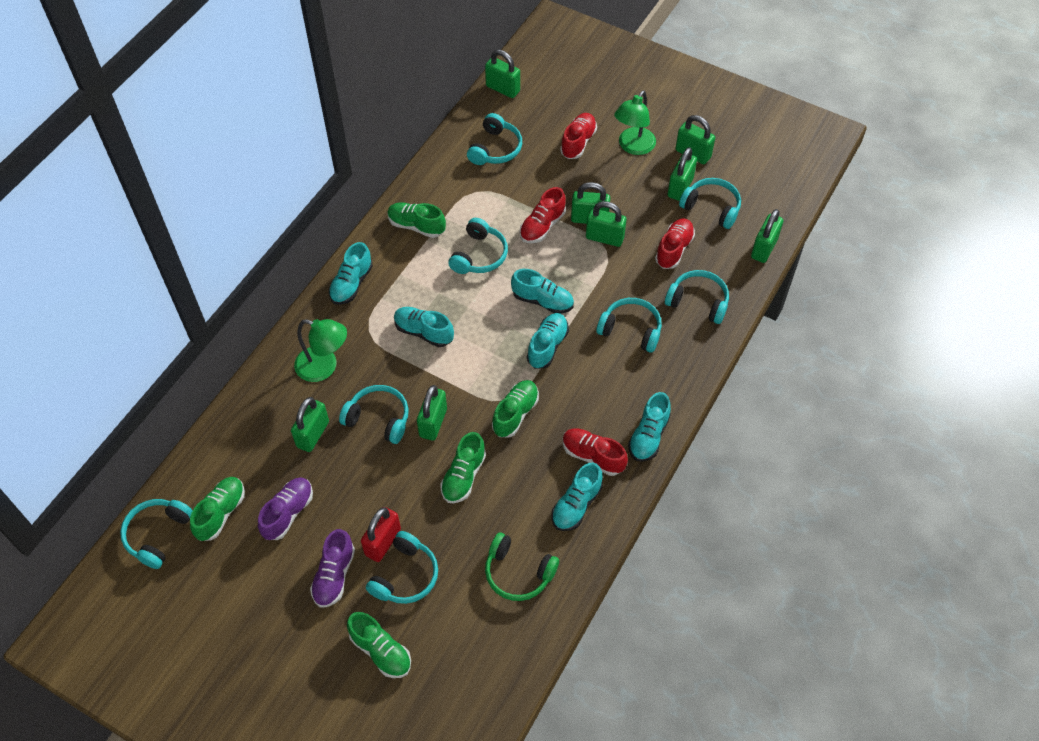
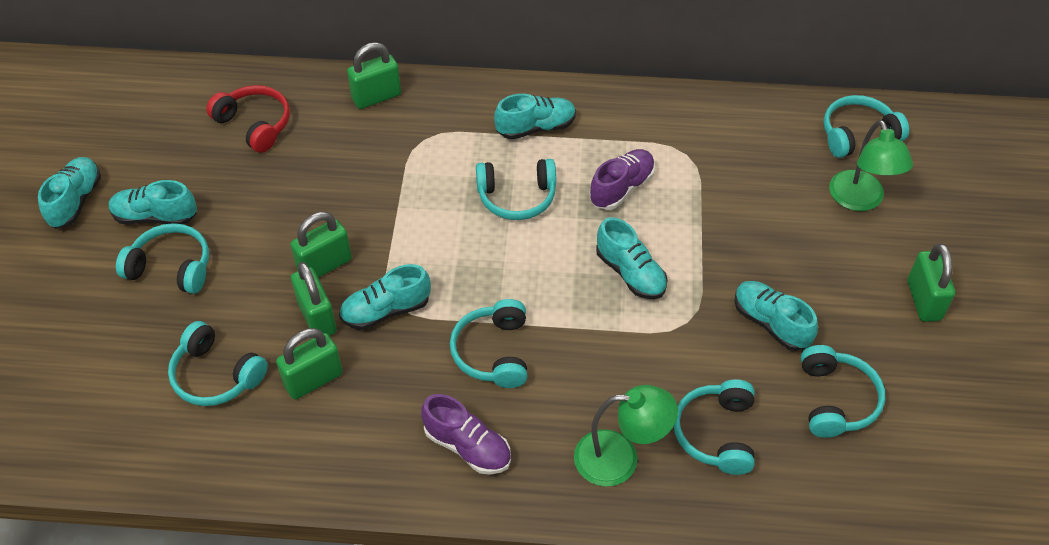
green headphones: [485,533,559,601] = 1 -> none = 0
green padlock: [291,397,329,452] [417,385,447,441] [485,50,520,98] [571,182,610,224] [586,201,626,247] [667,147,697,201] [676,115,715,165] [751,209,783,263] = 8 -> [276,328,343,400] [290,212,352,278] [291,262,337,336] [347,42,401,109] [907,243,955,322] = 5
green shoe: [190,477,245,541] [347,612,411,678] [387,202,446,238] [440,432,486,503] [492,380,539,438] = 5 -> none = 0
red headphones: none = 0 -> [206,85,290,153] = 1
red padlock: [361,507,401,562] = 1 -> none = 0
red shoe: [520,187,566,243] [560,113,597,159] [563,428,628,476] [655,218,695,269] = 4 -> none = 0
turquoise headphones: [120,499,193,569] [339,385,409,444] [366,531,438,604] [448,218,508,274] [467,113,522,165] [596,298,662,353] [665,270,729,324] [679,178,741,229] = 8 -> [116,223,209,294] [168,321,268,406] [450,299,527,388] [476,159,556,220] [674,379,755,475] [801,345,885,438] [823,95,909,158] = 7

